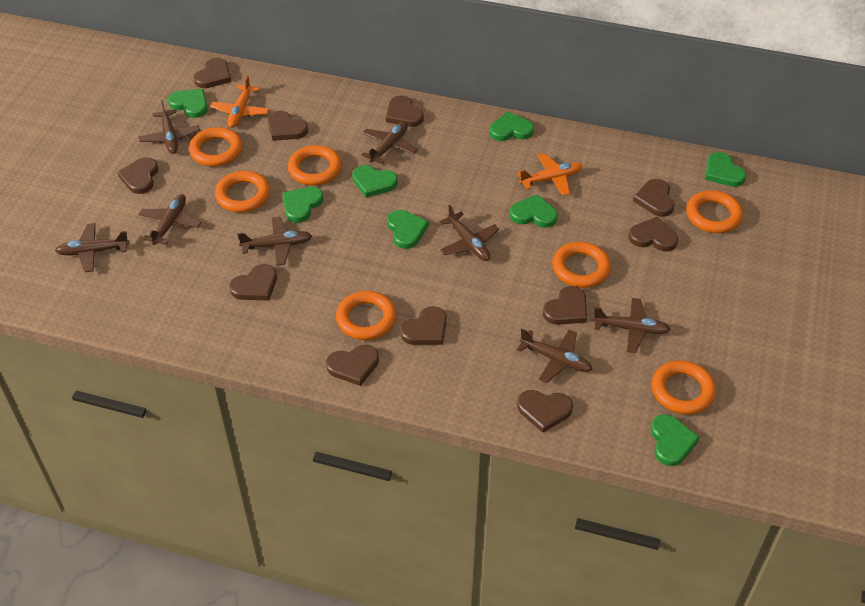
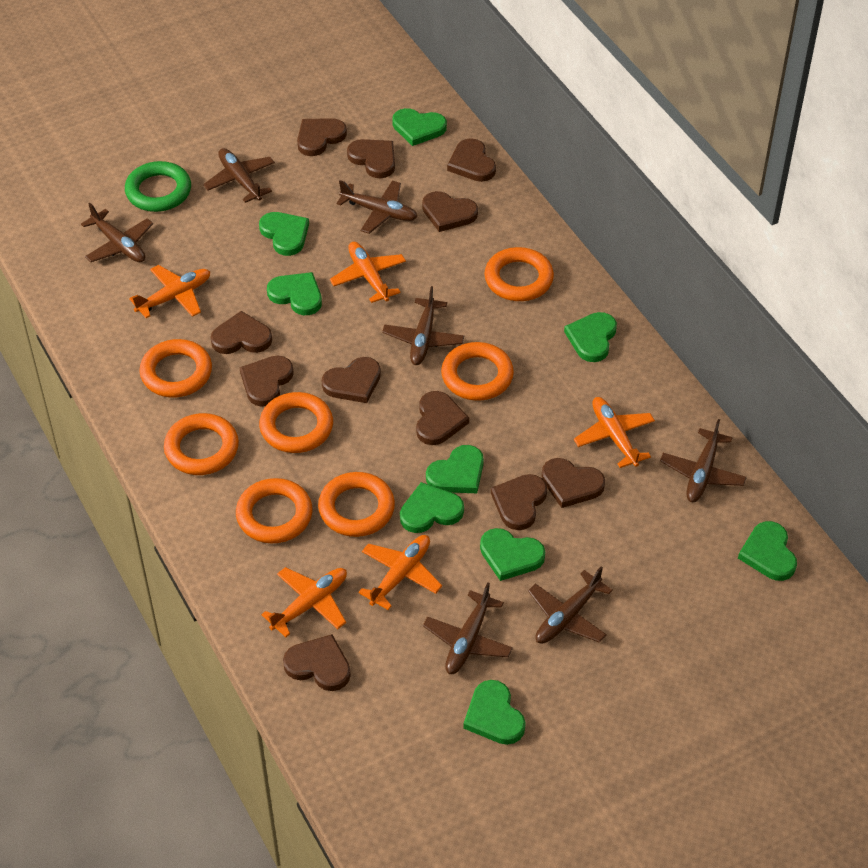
brown plane: [55,223,130,272] [138,100,200,154] [138,194,201,245] [237,217,312,265] [361,122,418,164] [440,205,499,261] [517,329,593,383] [593,298,671,353] = 8 -> [81,203,153,262] [203,148,275,203] [336,180,418,234] [382,286,464,365] [423,582,513,674] [528,566,613,644] [660,419,747,502] = 7
green heart: [168,89,208,118] [282,187,323,223] [352,165,398,198] [387,210,429,249] [489,112,534,141] [510,194,558,228] [651,414,700,466] [705,152,746,187] = 8 -> [259,212,309,256] [267,272,322,315] [392,108,447,146] [400,482,464,533] [426,445,484,493] [463,680,526,745] [480,528,545,581] [564,312,617,362] [738,521,797,581] = 9
green ring: none = 0 -> [125,161,191,212] = 1
orange plane: [210,75,269,128] [517,153,583,196] = 2 -> [129,265,210,318] [261,567,347,637] [330,242,406,303] [358,535,442,610] [574,397,655,468] = 5

